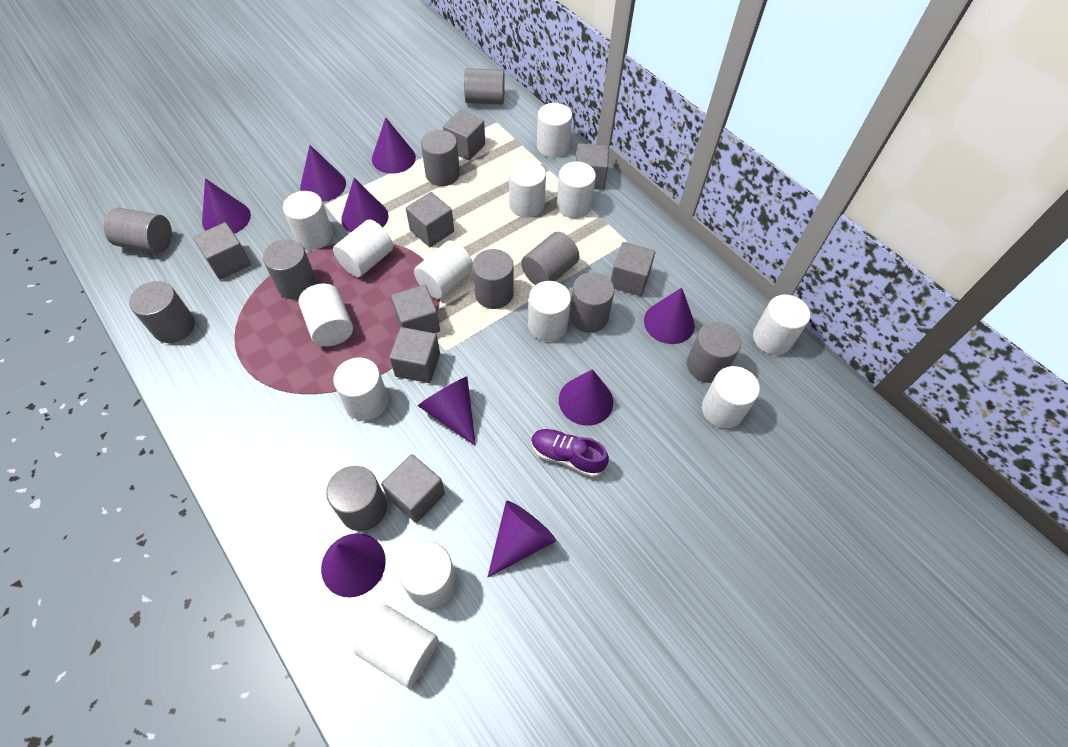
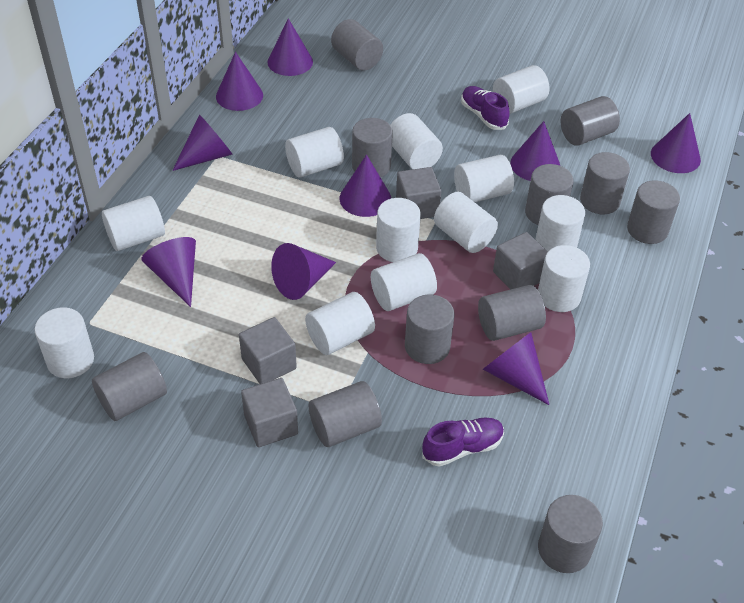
grey cube: [193,223,251,280] [381,454,445,523] [389,327,440,383] [391,285,440,333] [406,192,454,247] [443,110,485,160] [576,143,609,190] [611,242,655,296] = 8 -> [239,317,297,384] [241,378,298,447] [396,167,441,219] [493,232,548,290] = 4
grey cylinder: [104,208,172,253] [129,281,195,343] [263,239,317,300] [326,466,387,531] [421,130,460,186] [464,68,505,104] [473,249,514,309] [521,232,579,285] [569,272,615,333] [687,322,741,383] = 10 -> [92,352,167,421] [309,381,382,447] [331,19,383,71] [352,118,393,177] [405,294,454,364] [478,285,546,341] [525,164,573,225] [538,495,603,573] [561,96,620,146] [580,152,630,214] [627,180,680,244] = 11
purple shoe: [531,429,609,477] = 1 -> [422,417,504,467] [461,86,510,130] = 2
white cylinder: [283,191,333,250] [298,284,353,347] [333,219,393,277] [333,357,388,421] [354,605,438,688] [398,542,456,608] [414,241,473,299] [509,160,546,218] [528,281,571,341] [537,103,572,158] [557,162,596,218] [702,366,760,428] [753,295,810,355] = 13 -> [35,308,94,378] [102,196,165,251] [285,127,344,178] [305,292,375,355] [371,253,437,311] [376,198,421,262] [390,113,443,169] [434,192,498,253] [454,155,514,202] [493,65,549,114] [535,195,585,251] [538,245,590,312] = 12

